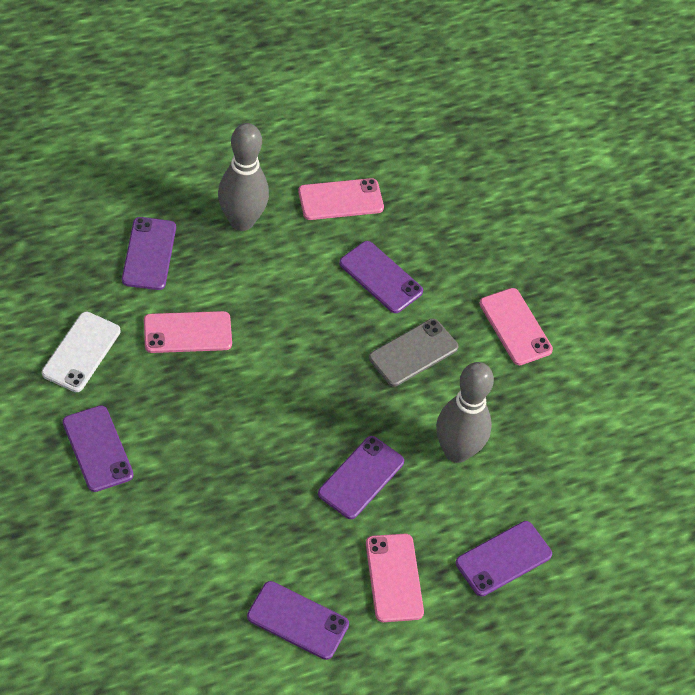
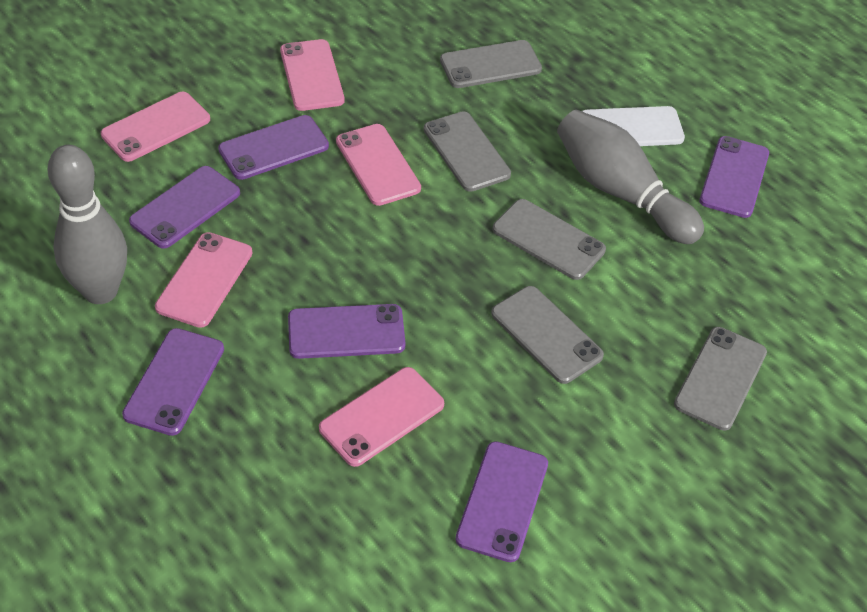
grey phone: [369,319,458,387] = 1 -> [423,111,511,192] [440,40,542,88] [491,286,604,384] [493,199,606,280] [674,327,767,431] = 5
pink phone: [144,311,232,353] [298,178,384,220] [366,534,424,622] [480,288,553,365] = 4 -> [101,92,210,162] [155,232,252,328] [280,39,344,111] [319,367,444,467] [336,124,421,206] = 5

